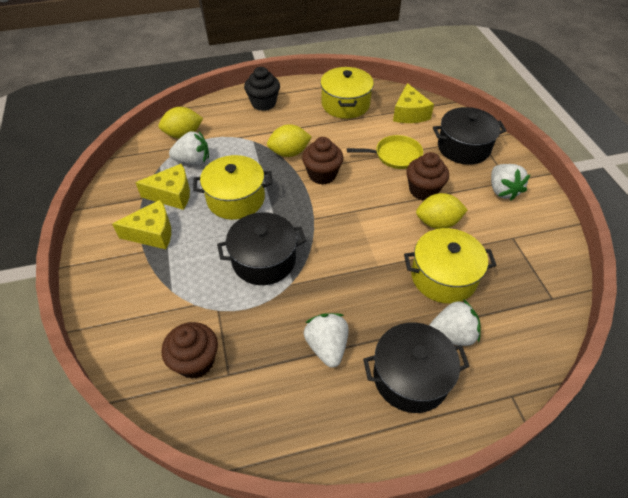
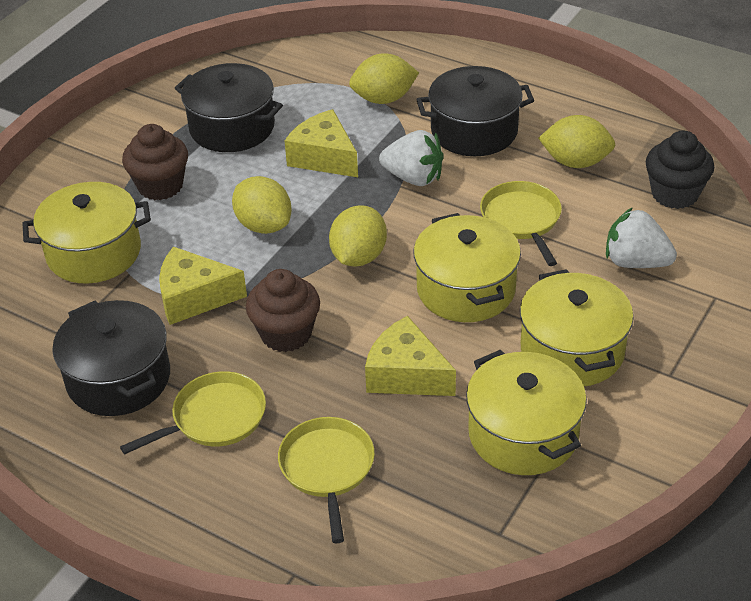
brown cupcake: [161,322,218,379] [302,137,343,185] [406,152,449,201] = 3 -> [122,124,188,200] [246,269,320,352] = 2
white strawberry: [169,131,209,165] [304,313,348,368] [429,299,481,346] [491,164,530,201] = 4 -> [379,130,444,186] [606,207,677,268] = 2
yellow lemon: [159,107,203,139] [267,124,312,157] [416,193,468,229] = 3 -> [232,176,292,234] [329,205,387,267] [349,53,419,104] [538,115,615,168] = 4
yellow pan: [347,135,423,169] = 1 -> [120,371,266,455] [278,417,375,543] [480,181,562,266] = 3
yellow pot: [193,155,273,220] [320,67,374,119] [404,228,496,304] = 3 -> [22,182,151,284] [413,213,521,322] [466,350,587,475] [520,269,634,386] = 4

